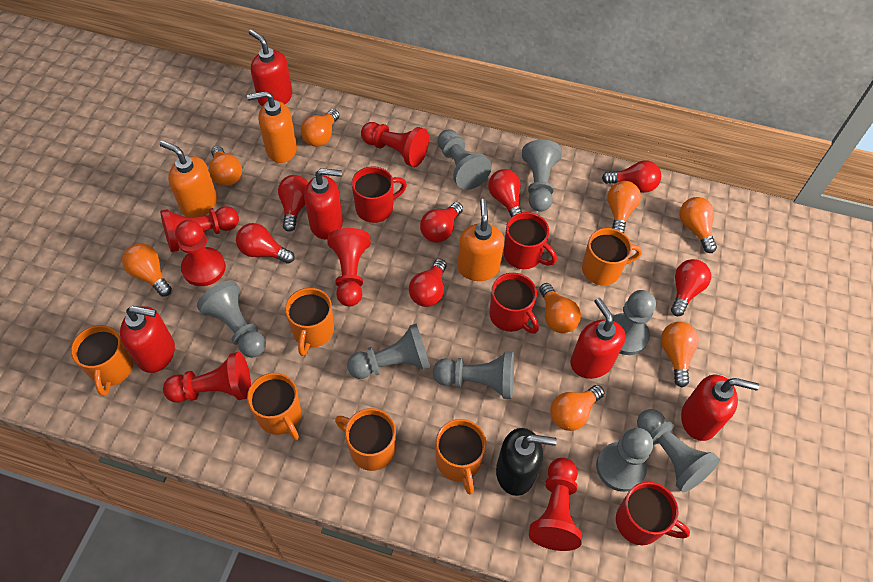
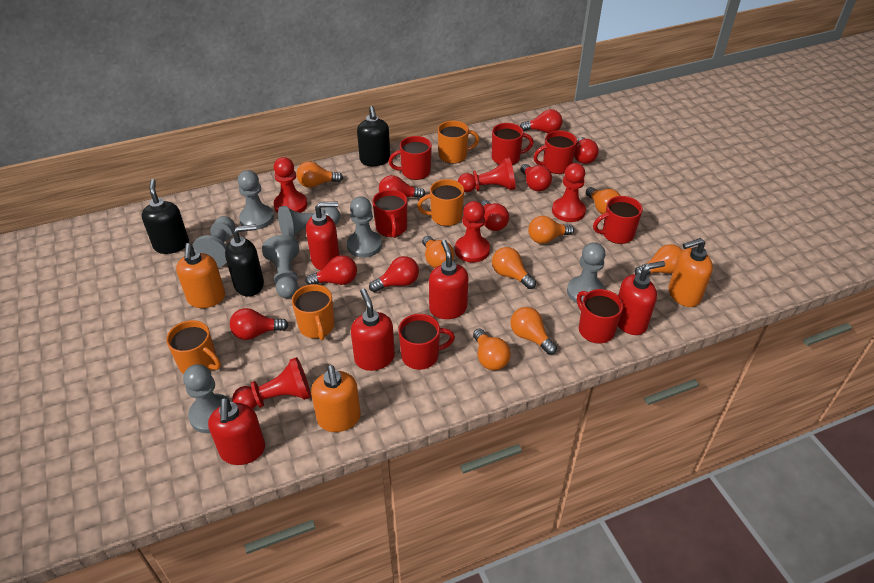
black soap dispenser: [496,428,557,496] = 1 -> [142,179,189,254] [225,224,264,297] [357,106,390,166] = 3
grey pawn: [197,281,266,358] [347,323,430,379] [433,352,514,399] [437,129,492,190] [522,140,562,212] [596,428,653,492] [613,290,656,355] [637,409,720,493] = 8 -> [183,364,231,433] [193,216,235,268] [238,170,274,230] [262,235,299,298] [278,206,340,237] [347,196,382,258] [567,242,606,303] = 7
orange mug: [71,325,133,396] [247,373,301,440] [285,288,334,356] [335,408,396,471] [435,419,487,495] [582,228,642,285] = 6 -> [166,320,221,374] [292,284,335,340] [417,179,464,226] [438,121,479,164] = 4
red light bulb: [236,223,295,264] [278,175,308,232] [409,259,447,307] [420,202,463,243] [488,169,522,217] [602,161,661,193] [671,259,711,316] = 7 -> [230,308,288,340] [305,255,357,285] [369,256,419,292] [379,175,425,198] [481,200,509,231] [520,109,562,133] [521,164,552,191] [574,137,599,164] = 8
red mug: [351,166,407,223] [489,273,539,334] [504,212,557,269] [616,482,690,545] = 4 -> [373,189,407,238] [388,136,432,180] [398,314,455,370] [492,123,533,165] [533,130,577,174] [577,289,623,344] [593,196,643,244] = 7
red pawn: [160,206,239,252] [163,352,251,403] [175,220,226,286] [328,228,371,307] [361,122,429,167] [529,458,582,551] = 6 -> [232,357,311,409] [273,157,307,213] [455,201,490,263] [458,157,516,192] [552,163,586,222] = 5

